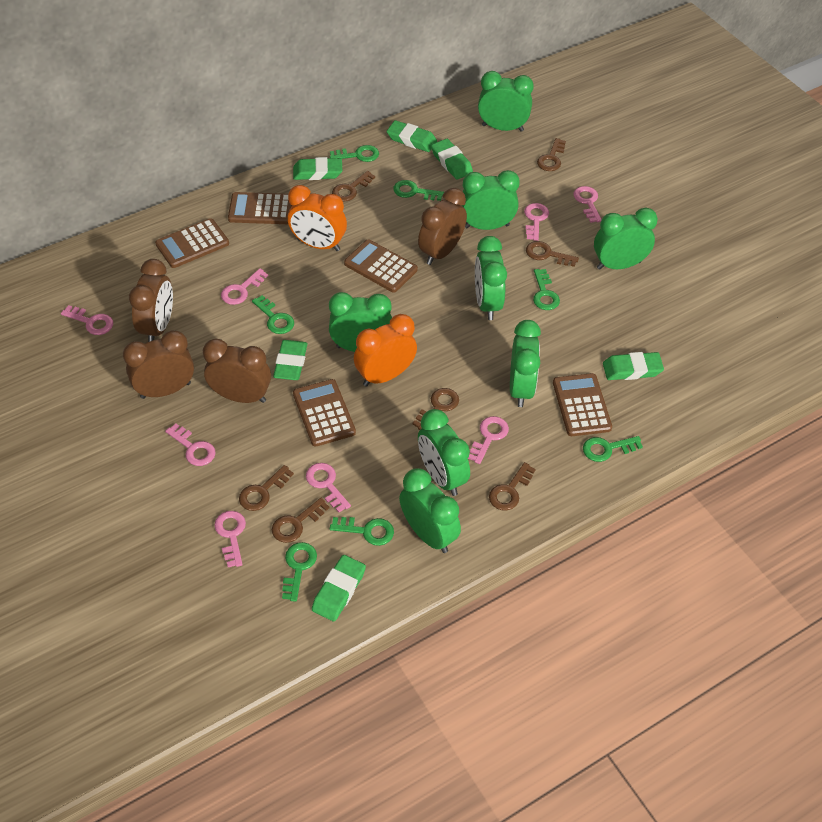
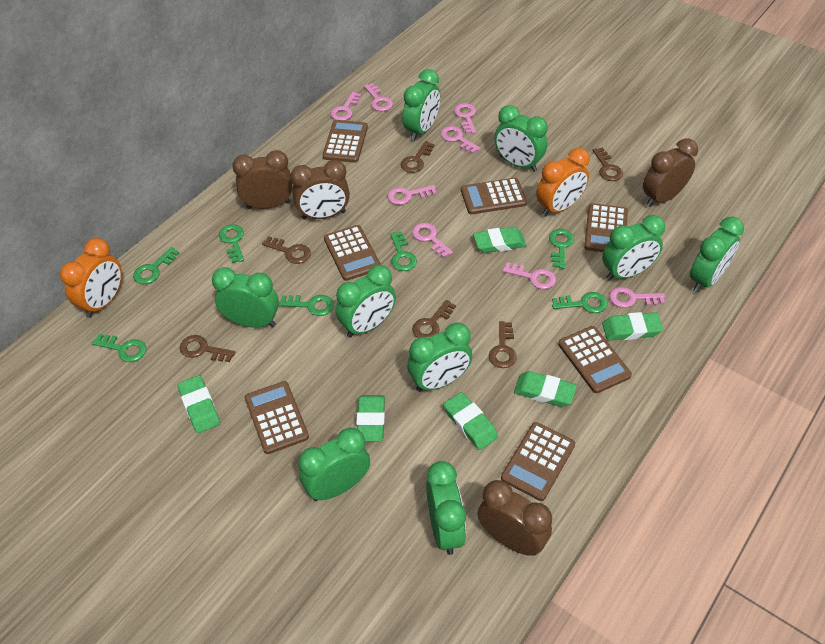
brown calculator: [155,218,229,268] [228,192,292,224] [293,379,356,447] [344,240,418,293] [553,373,612,436] = 5 -> [245,381,309,454] [323,120,368,163] [324,225,381,281] [461,178,527,214] [501,422,575,501] [558,326,632,393] [584,203,628,252] = 7
brown key: [239,465,294,511] [272,498,329,543] [332,171,375,202] [412,388,459,430] [489,462,536,511] [526,241,579,267] [537,138,566,171] = 7 -> [180,335,235,362] [262,236,311,264] [401,141,434,173] [412,300,456,338] [489,321,517,368] [592,148,623,181] = 6
green clock: [329,292,392,352] [399,468,461,553] [418,409,470,496] [461,170,520,230] [475,236,507,320] [478,71,534,132] [510,320,541,407] [594,208,658,270] = 8 -> [212,267,279,328] [299,428,370,501] [336,265,396,338] [402,69,440,141] [407,322,472,392] [426,461,466,555] [494,105,548,172] [602,215,665,281] [690,217,744,293] = 9

